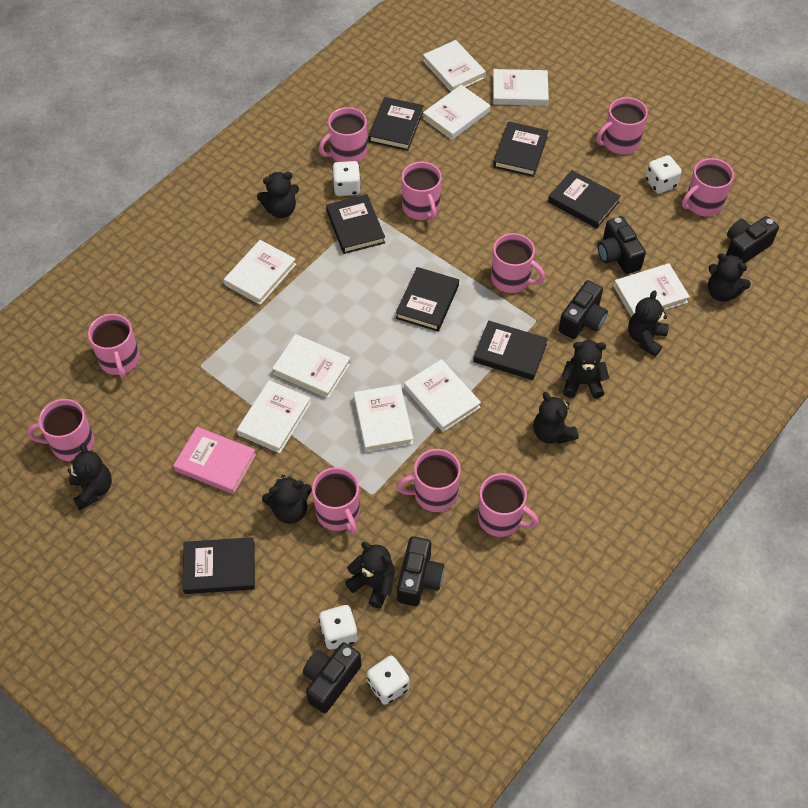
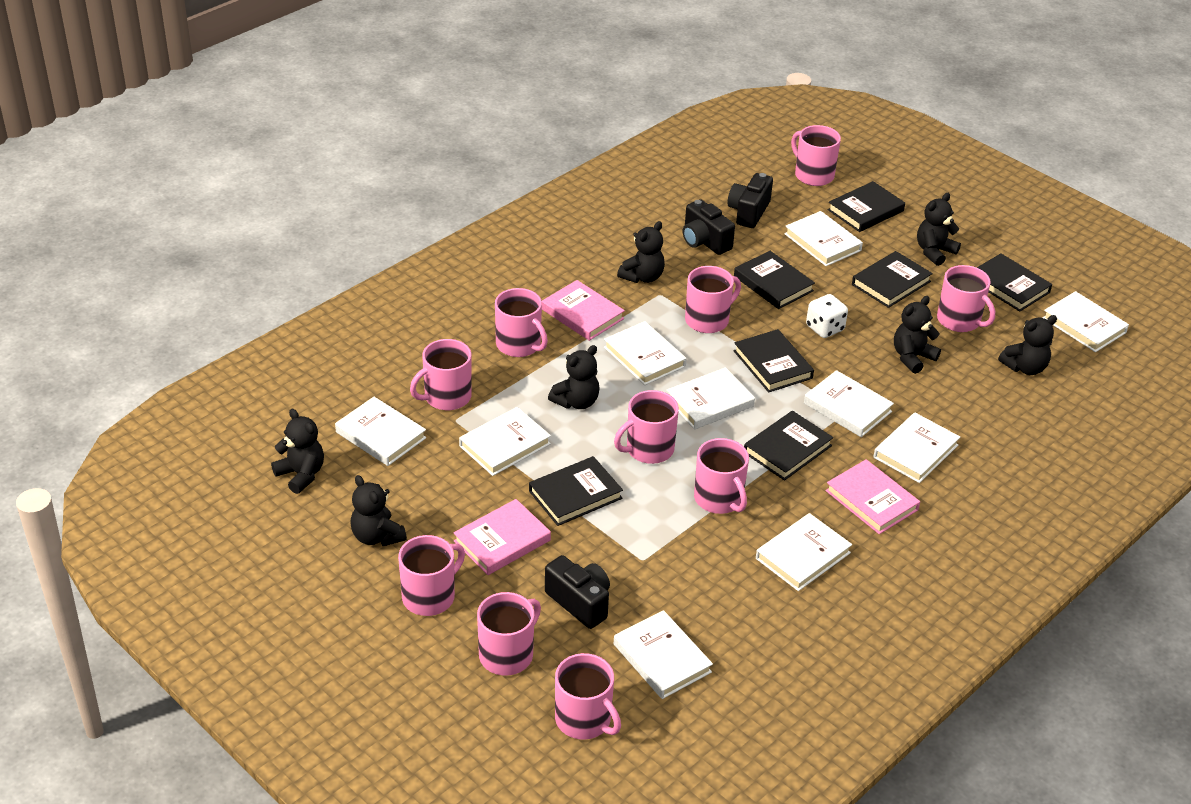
black camera: [303,642,362,713] [397,536,444,606] [559,280,608,339] [598,216,646,274] [726,216,779,264] = 5 -> [545,555,610,629] [683,199,735,255] [727,173,773,228] = 3
black teddy bear: [67,443,112,510] [257,172,299,218] [262,475,312,524] [345,542,395,608] [533,392,579,444] [562,340,609,399] [628,290,669,357] [708,253,751,302] = 8 -> [271,409,324,494] [350,475,407,546] [548,345,599,409] [617,221,665,283] [894,296,941,374] [917,193,961,266] [998,315,1057,375] = 7
pink book: [173,427,256,494] = 1 -> [453,499,551,575] [542,280,625,341] [826,459,920,534] = 3
white book: [224,240,296,305] [237,380,311,453] [272,334,351,398] [354,384,413,452] [404,359,481,432] [423,40,486,92] [423,85,491,140] [493,69,549,106] [614,263,690,317] = 9 -> [335,397,426,466] [459,407,551,476] [604,321,687,385] [614,610,713,699] [667,367,755,430] [756,513,852,591] [785,211,863,266] [804,370,894,437] [873,413,960,483] [1042,291,1129,352] = 10
white dice: [319,605,358,650] [332,161,361,196] [367,656,409,705] [645,155,682,194] = 4 -> [806,294,848,338] = 1

